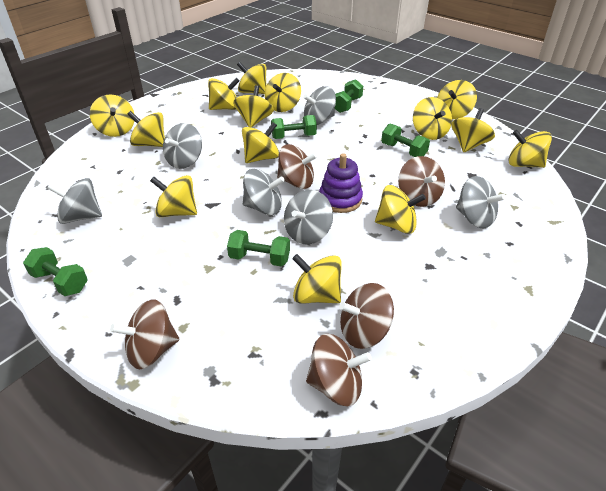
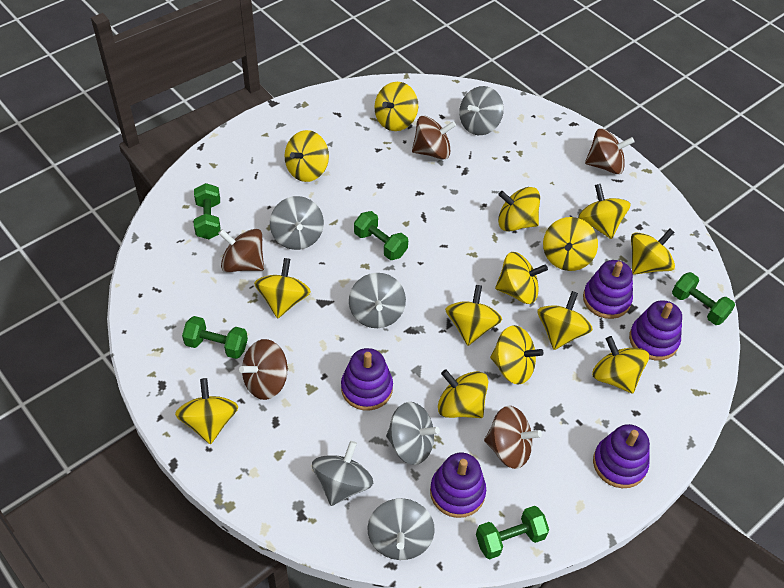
purple stacking toy: [319,153,363,213] = 1 -> [341,348,393,411] [430,453,486,518] [583,260,633,319] [593,424,650,488] [629,300,682,361] = 5

